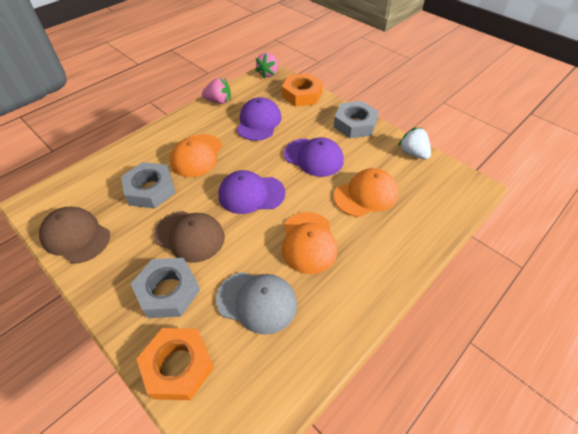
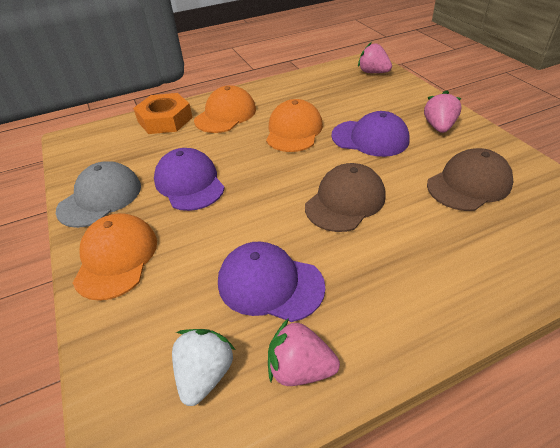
grey nut: [121,162,176,209] [131,258,200,318] [334,101,379,138] = 3 -> none = 0
orange nut: [137,328,214,400] [282,73,323,107] = 2 -> [133,93,193,134] = 1
pink strawberry: [202,78,231,104] [255,53,278,79] = 2 -> [268,318,340,386] [358,42,392,73] [424,91,462,133] = 3

